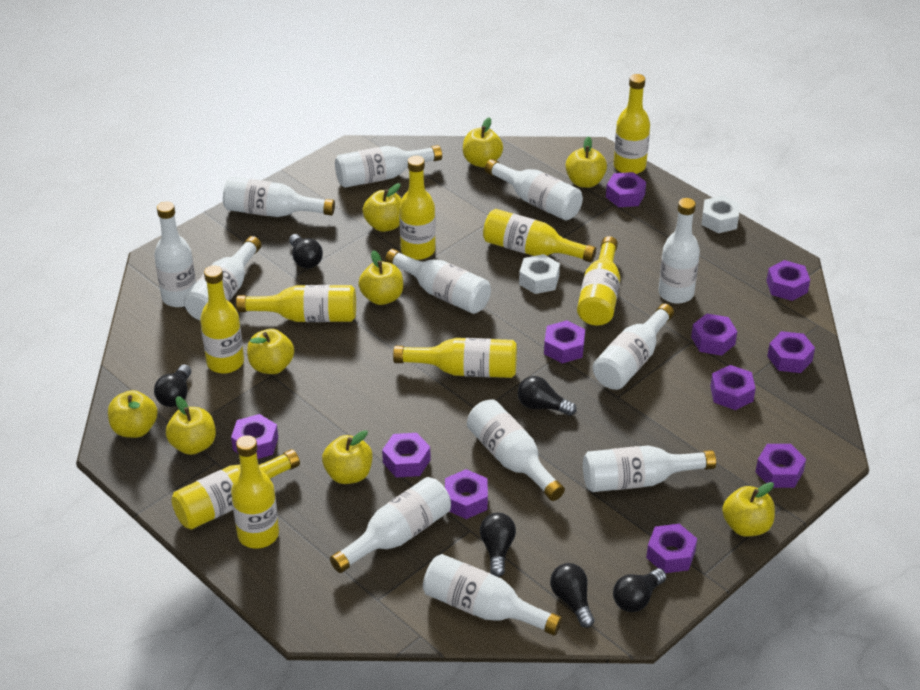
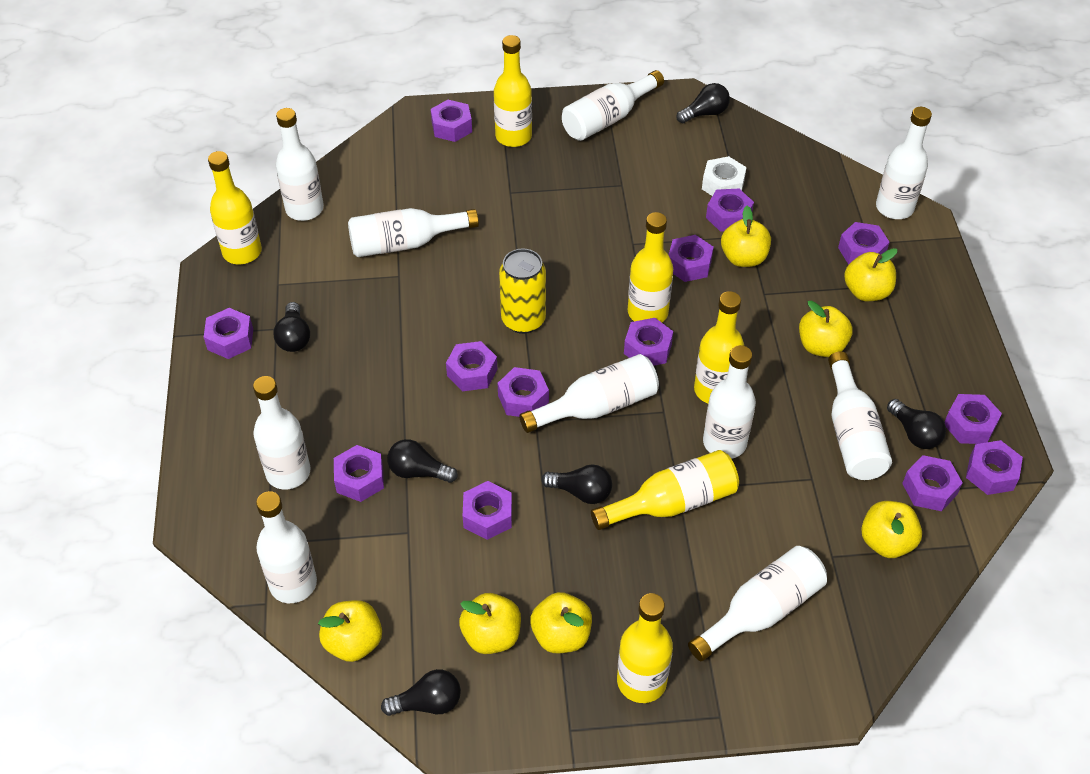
purple nut: [231,414,278,459] [382,433,431,478] [445,469,488,519] [544,320,585,363] [606,172,646,207] [646,524,697,573] [691,314,737,356] [710,365,756,410] [755,444,806,488] [767,260,810,301] [767,331,815,373] = 11 -> [204,308,253,359] [334,445,384,502] [431,100,472,142] [446,341,497,391] [463,481,512,540] [497,367,549,417] [624,318,673,366] [669,235,714,282] [706,189,754,232] [838,222,890,264] [902,455,963,511] [945,394,1002,444] [966,440,1023,495] = 13
white bottle: [154,201,196,307] [184,236,261,320] [223,177,335,217] [330,477,451,573] [335,145,442,188] [385,249,491,314] [423,554,562,636] [467,399,565,501] [485,159,583,220] [583,446,716,492] [593,304,674,390] [658,198,700,304] = 12 -> [253,376,311,489] [256,491,317,603] [276,108,324,221] [348,208,479,257] [519,354,659,433] [562,70,664,141] [688,546,827,661] [703,345,756,459] [828,351,892,480] [876,107,932,219] = 10
white nut: [519,254,560,294] [701,196,740,233] = 2 -> [702,156,747,196] = 1
yellow apple: [108,390,158,438] [166,396,216,455] [247,329,294,374] [322,430,372,484] [358,250,403,305] [363,183,402,232] [463,117,503,167] [565,136,607,188] [722,482,775,537] = 9 -> [318,600,382,662] [459,593,521,654] [530,592,592,653] [721,206,771,267] [799,301,853,357] [844,248,897,301] [861,501,922,558] = 7
yellow bottle: [172,449,300,530] [200,265,244,374] [231,435,279,549] [236,285,356,322] [393,338,517,378] [399,156,436,260] [483,209,596,262] [577,236,620,326] [614,74,650,174] = 9 -> [208,151,262,264] [494,35,532,147] [591,450,739,530] [617,593,673,703] [628,212,673,322] [694,291,744,404] = 6
yellow can: none = 0 -> [499,249,546,334] = 1

